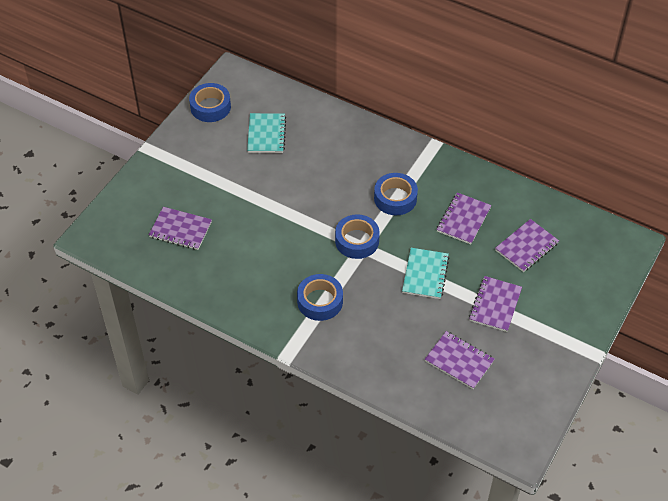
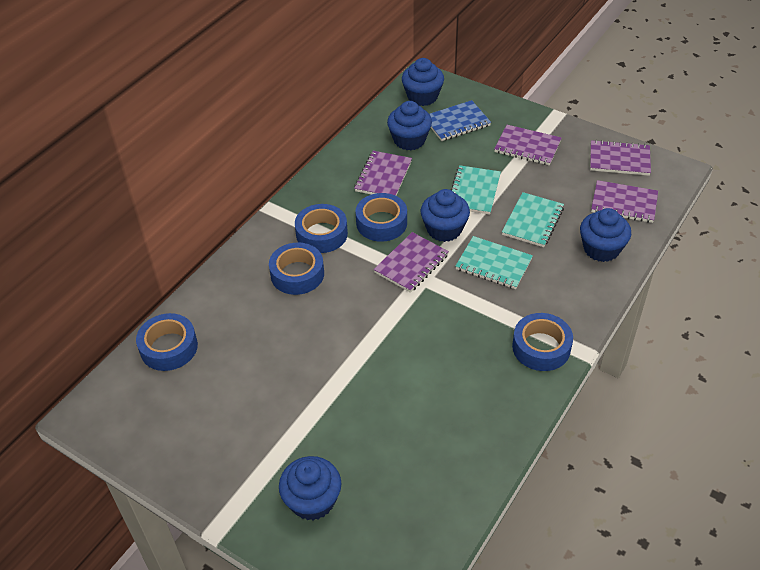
blue cupcake: none = 0 -> [279,456,342,520] [387,101,432,150] [402,58,444,106] [421,189,470,242] [580,208,631,262] = 5
blue notebook: none = 0 -> [430,100,491,141] = 1
blue tape: [189,83,231,122] [297,274,343,321] [335,214,380,259] [374,173,418,215] = 4 -> [136,313,198,371] [269,242,324,295] [295,204,348,253] [356,193,407,242] [512,313,573,371] = 5
turquoise notebook: [247,113,286,153] [402,248,450,299] = 2 -> [451,165,501,215] [456,236,533,289] [502,192,564,247] = 3

